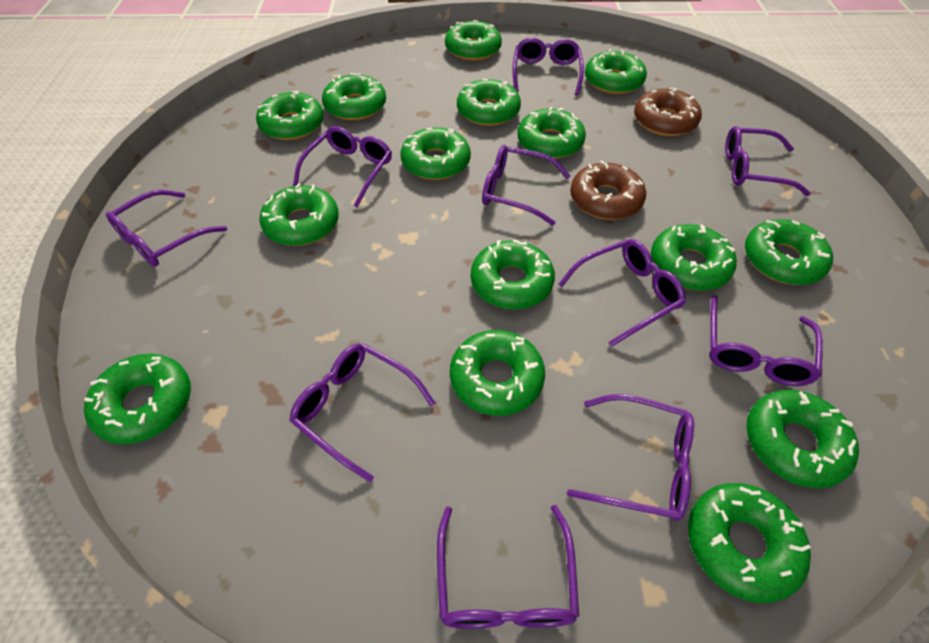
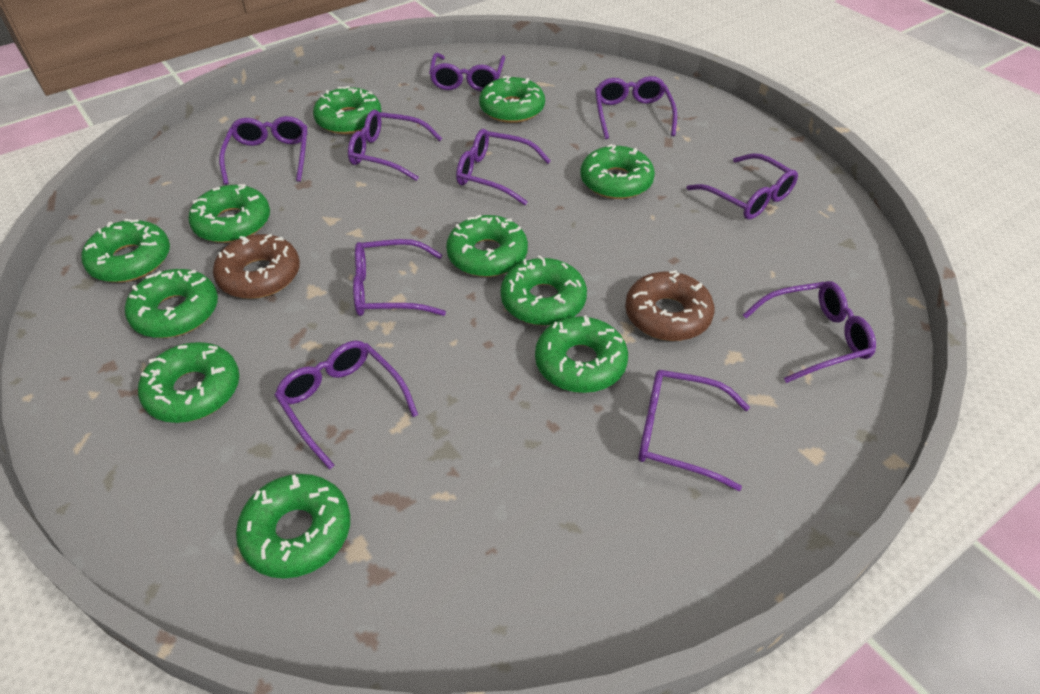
green donut: [84,354,191,444] [256,91,324,140] [259,183,339,246] [322,73,386,120] [401,127,471,180] [445,20,502,61] [450,330,545,416] [457,79,521,126] [471,240,555,309] [517,107,586,159] [585,49,647,94] [651,224,737,291] [688,483,811,603] [745,219,833,285] [746,390,859,488] = 15 -> [81,219,170,282] [125,269,218,338] [138,342,239,423] [188,184,270,243] [236,474,350,579] [313,86,381,134] [446,215,528,277] [479,76,545,123] [501,255,587,326] [535,316,628,393] [581,144,655,199] = 11

